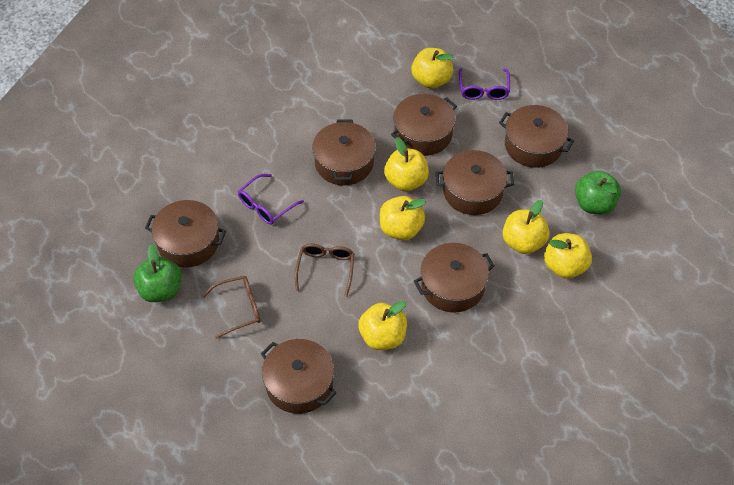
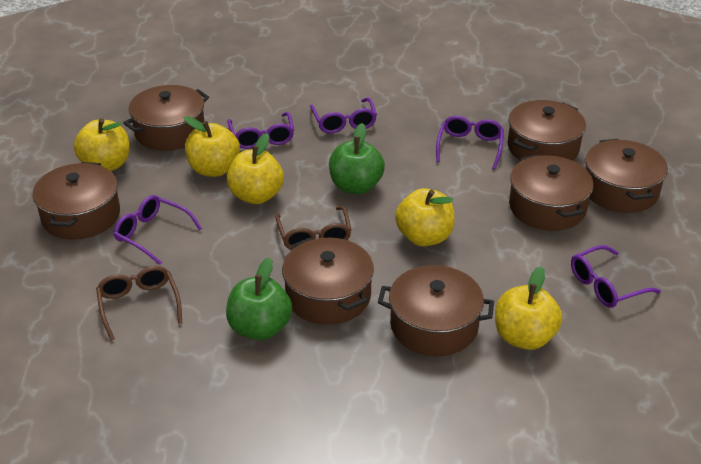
purple glasses: [238,174,304,225] [459,68,510,100] = 2 -> [114,195,202,265] [227,112,294,149] [310,97,377,133] [436,116,504,170] [571,245,661,308] = 5
yellow apple: [358,301,407,350] [380,196,426,240] [384,137,429,191] [411,48,453,89] [503,200,549,254] [544,233,592,279] = 6 -> [74,118,130,171] [184,116,240,177] [227,133,284,204] [395,188,455,246] [495,266,562,350] = 5

